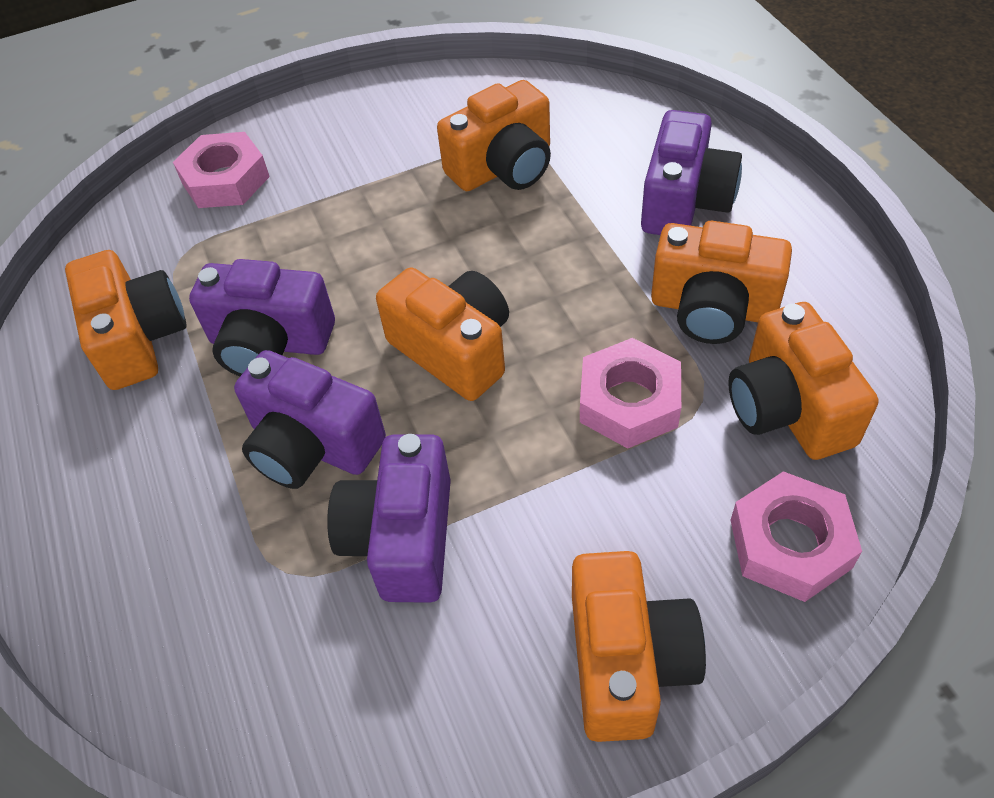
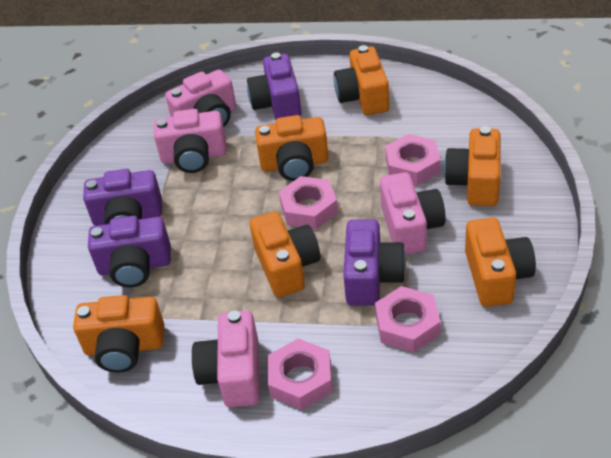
pink camera: none = 0 -> [154,109,227,173] [165,70,236,127] [192,310,260,408] [380,172,446,255] = 4
pink nut: [173,132,270,208] [580,338,681,448] [730,471,862,602] = 3 -> [268,338,332,410] [279,176,338,229] [375,286,441,353] [385,134,440,186] = 4

